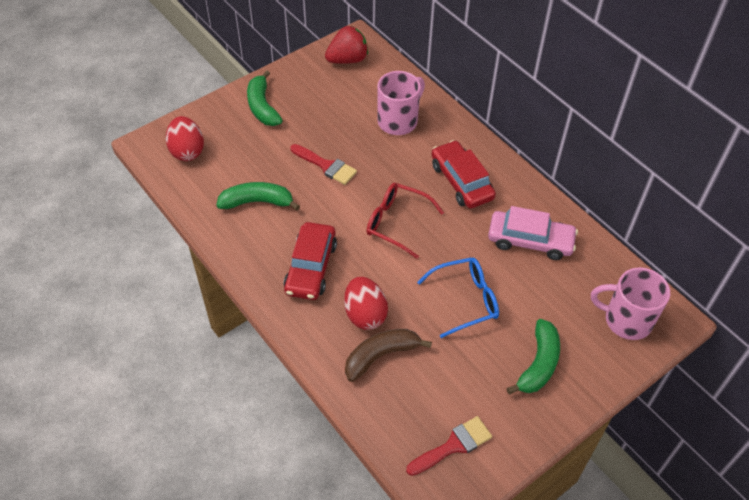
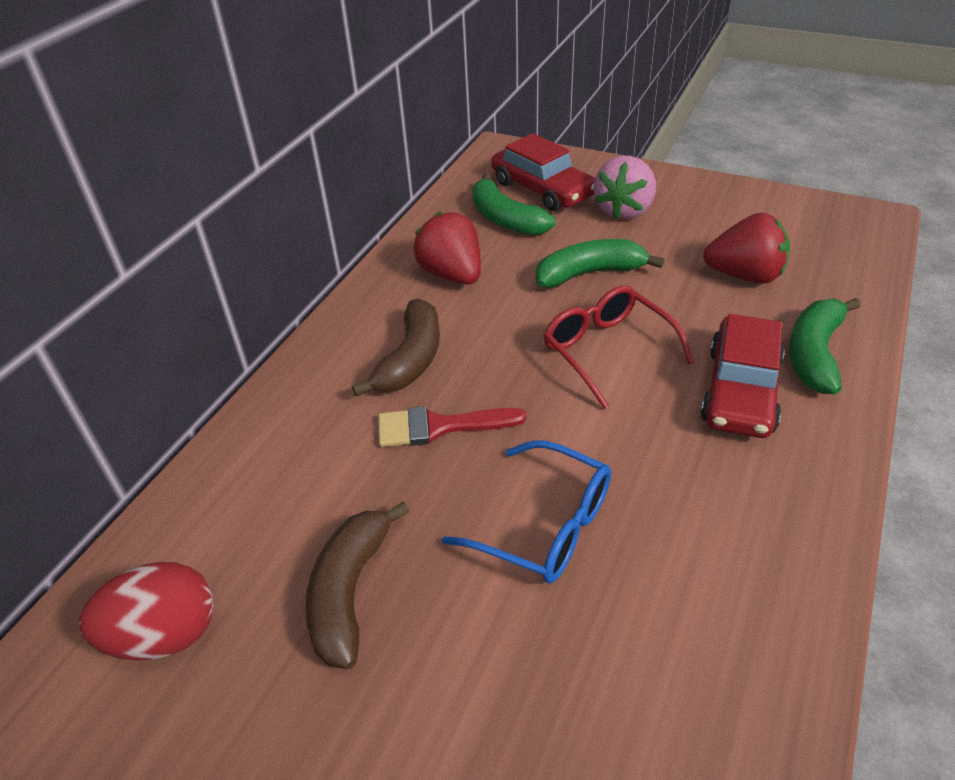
brown banana: [345,329,432,382] = 1 -> [305,502,409,669] [352,299,440,396] = 2
pink car: [488,206,578,260] = 1 -> none = 0
pink mug: [378,71,425,135] [591,268,670,340] = 2 -> none = 0
pink strawberry: none = 0 -> [594,156,656,219] = 1
red brush: [290,144,357,185] [406,416,492,476] = 2 -> [378,406,526,447] = 1
red egg: [166,116,204,161] [344,277,388,330] = 2 -> [79,562,214,660] = 1
red strawberry: [325,26,368,64] = 1 -> [414,212,481,285] [703,213,790,284] = 2

